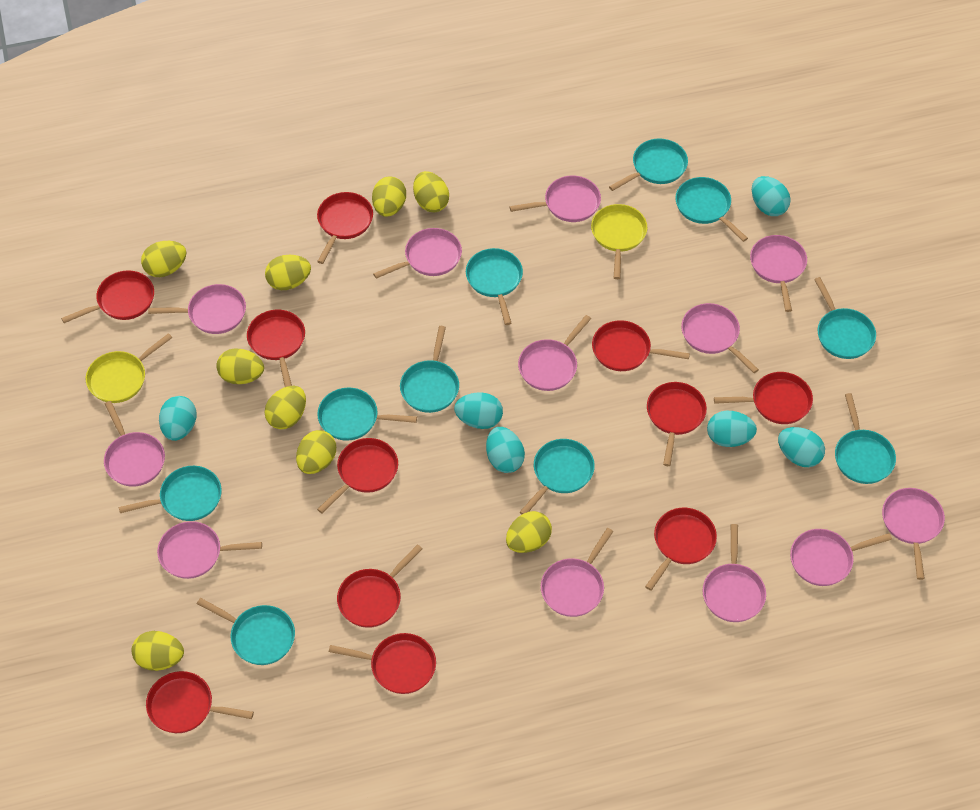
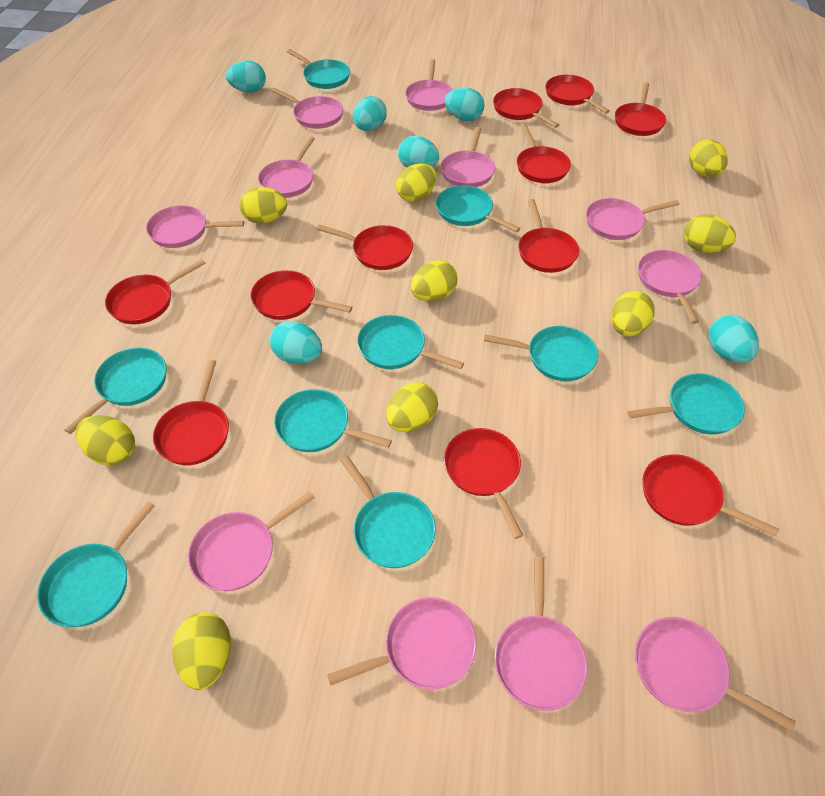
pink pan: [104,401,165,487] [148,284,246,334] [157,521,262,579] [373,228,462,279] [509,176,601,222] [518,315,591,391] [541,528,614,617] [681,303,759,373] [702,524,766,622] [750,235,807,312] [790,529,892,586] [882,488,945,580] = 12 -> [146,205,244,248] [188,491,315,591] [258,136,315,198] [272,88,343,129] [327,597,476,690] [405,59,453,111] [441,127,495,187] [494,557,587,711] [586,198,680,240] [635,617,796,732] [638,250,702,324] = 11
turquoise pan: [119,466,222,521] [197,598,295,665] [317,388,417,441] [400,326,459,413] [466,248,523,325] [520,439,595,515] [609,139,688,191] [675,177,748,242] [814,277,876,359] [835,393,896,484] = 10 -> [37,501,155,627] [64,348,167,434] [274,389,392,452] [287,49,350,89] [340,456,436,568] [357,315,464,369] [436,185,520,232] [484,326,598,381] [627,373,745,435] = 9
yellow pan: [86,333,172,403] [591,204,647,279] = 2 -> none = 0

